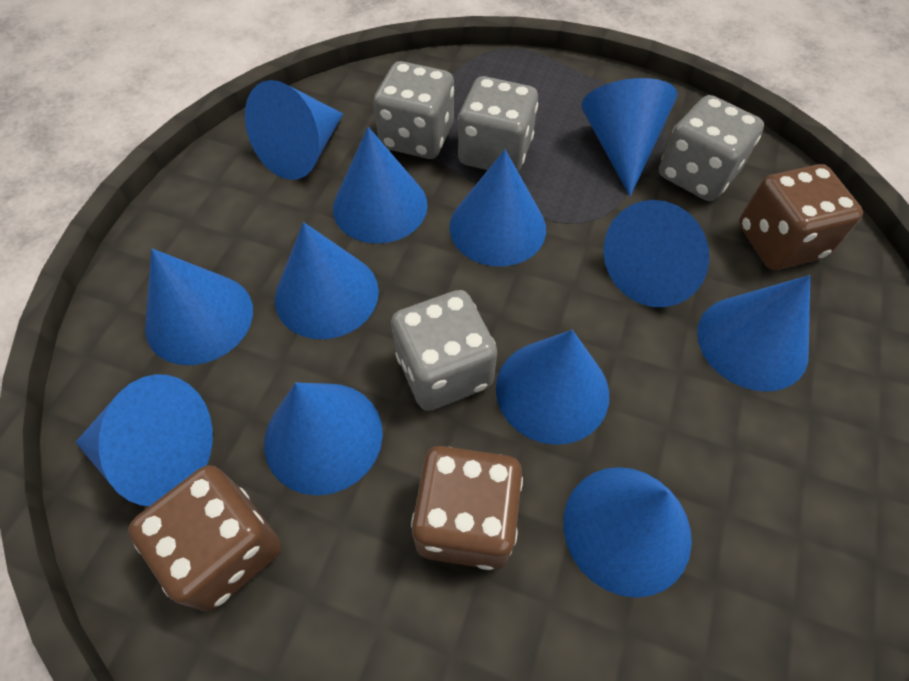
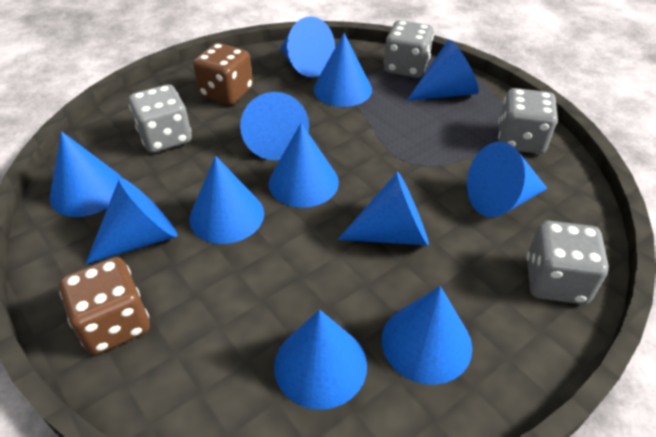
brown dice: [128,465,281,611] [411,446,523,570] [739,164,863,270] = 3 -> [59,257,150,355] [193,43,253,105] = 2

